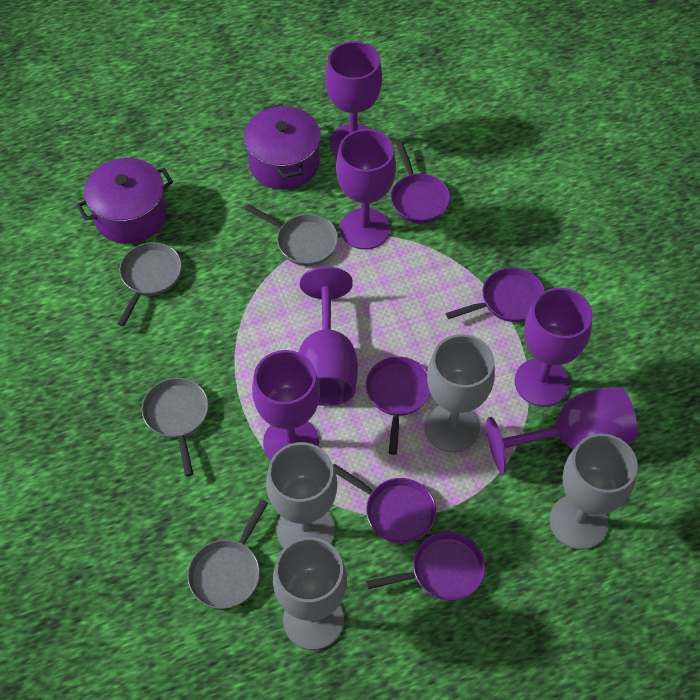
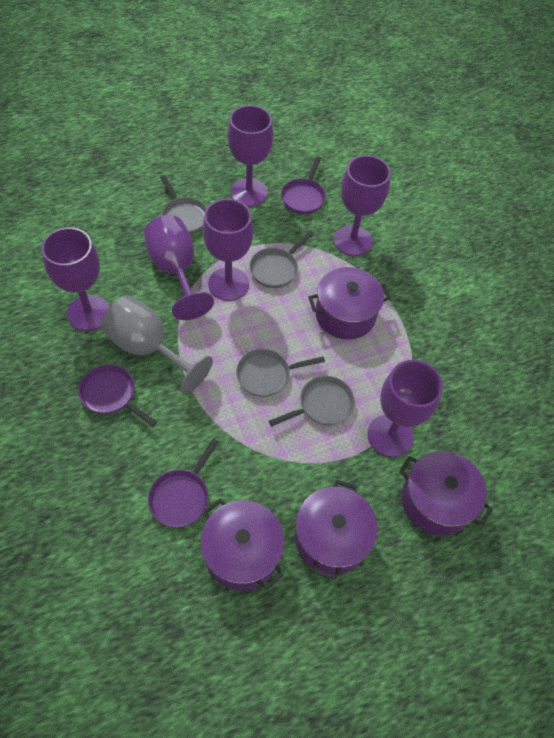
grey goblet: [266,442,337,549] [273,537,347,650] [424,334,495,452] [549,434,638,550] = 4 -> [101,296,213,394] = 1
purple pan: [333,464,436,544] [366,357,431,455] [366,532,485,600] [391,141,451,224] [446,267,545,322] = 5 -> [78,364,157,427] [148,439,218,527] [281,156,326,214] = 3
purple pot: [76,158,173,244] [244,104,321,190] = 2 -> [201,499,284,590] [295,480,378,580] [308,267,391,340] [399,451,493,536] = 4

